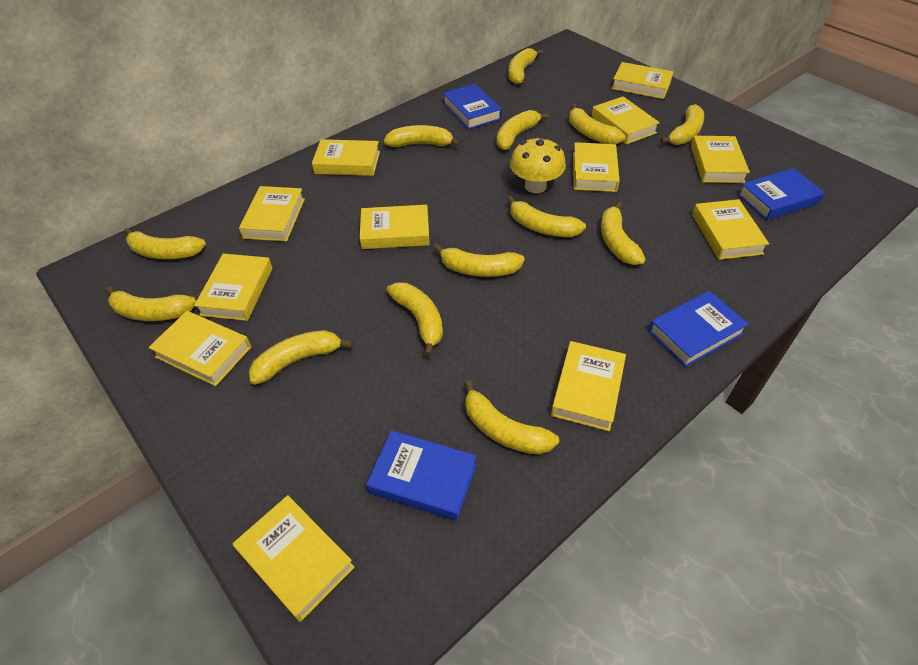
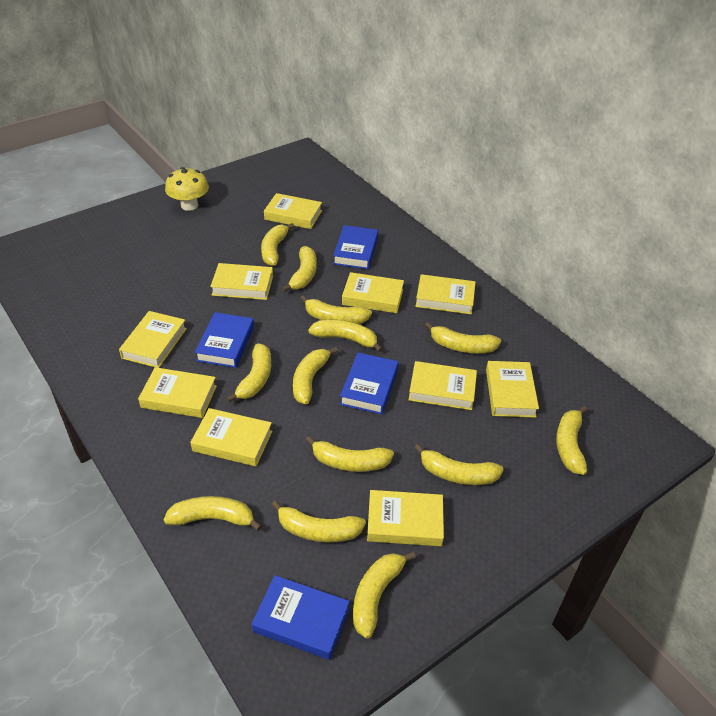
yellow book: [149,311,251,386] [194,254,273,321] [233,495,355,622] [239,186,305,242] [312,139,380,176] [359,205,430,249] [551,341,626,431] [573,142,620,192] [591,96,660,145] [611,62,674,99] [691,136,750,183] [692,199,769,260] = 12 -> [119,311,187,368] [138,367,217,418] [190,408,272,466] [210,263,273,300] [264,193,322,229] [342,272,404,313] [367,490,444,546] [409,361,477,410] [415,274,476,314] [486,361,539,418] = 10

